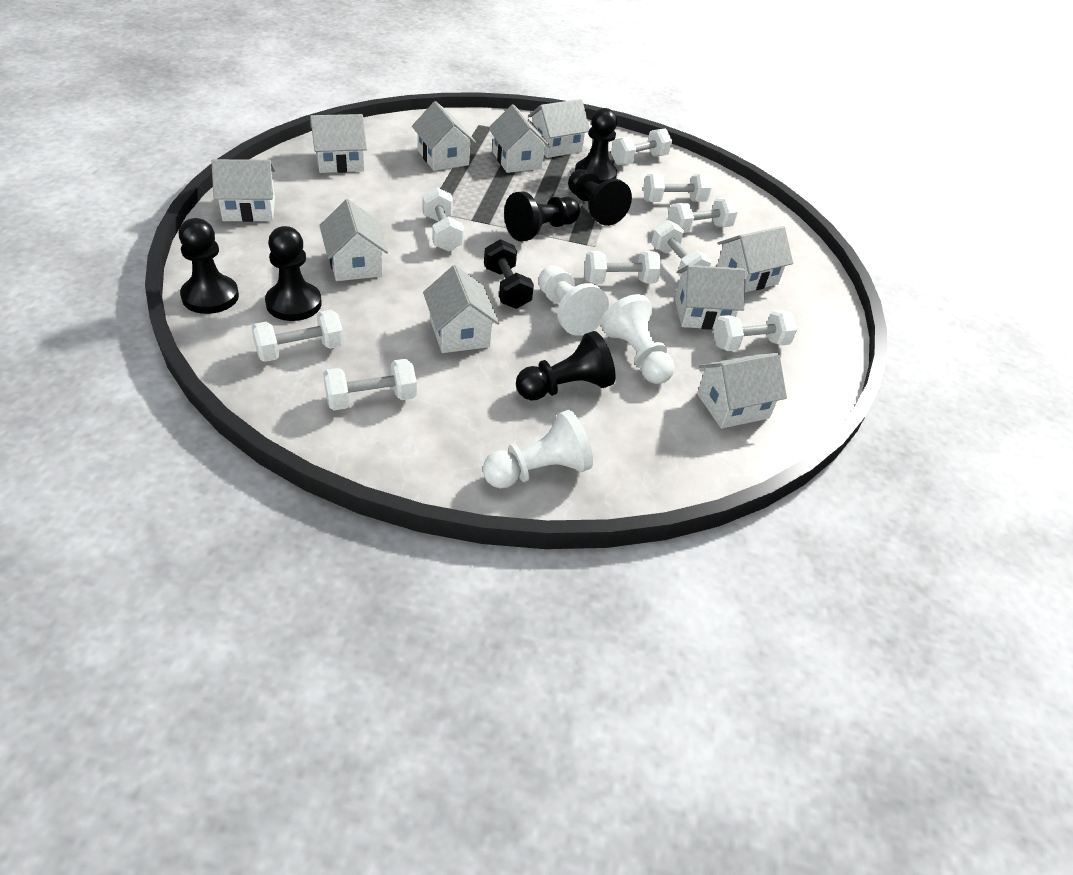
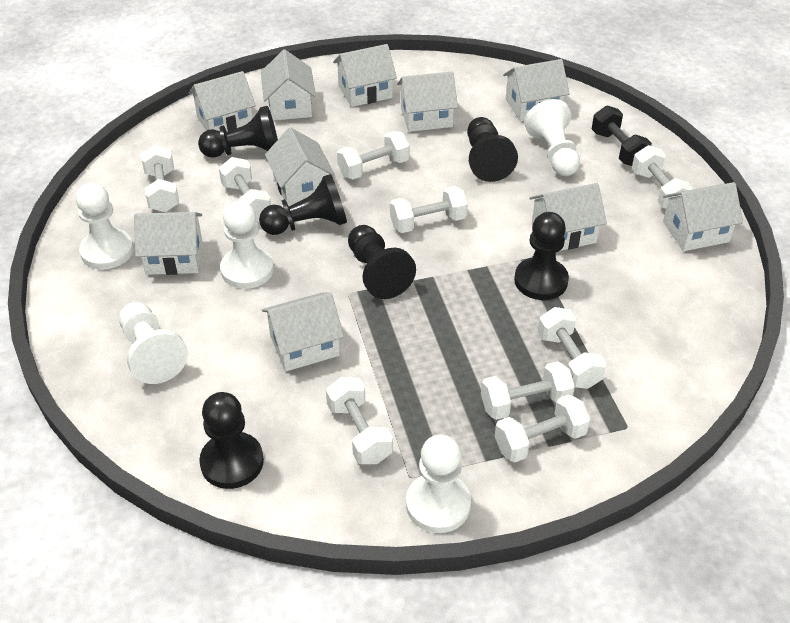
white pawn: [483,410,593,488] [538,265,609,336] [601,294,675,384] = 3 -> [76,183,134,269] [119,302,188,384] [220,201,274,289] [406,435,471,533] [524,99,580,176] = 5

